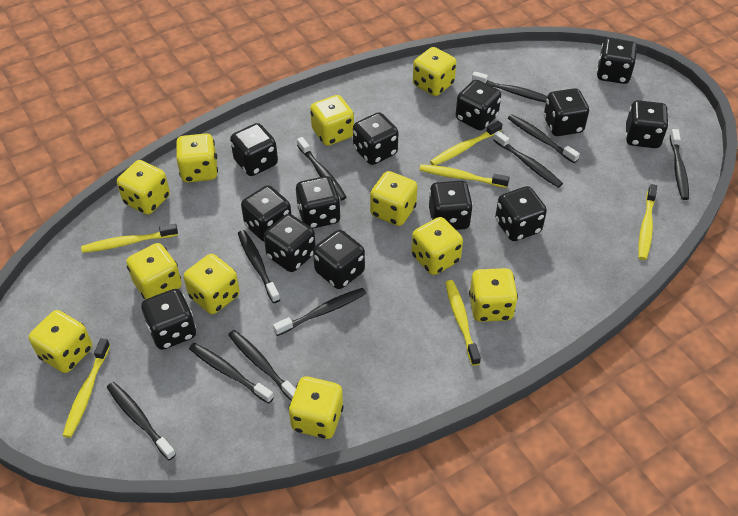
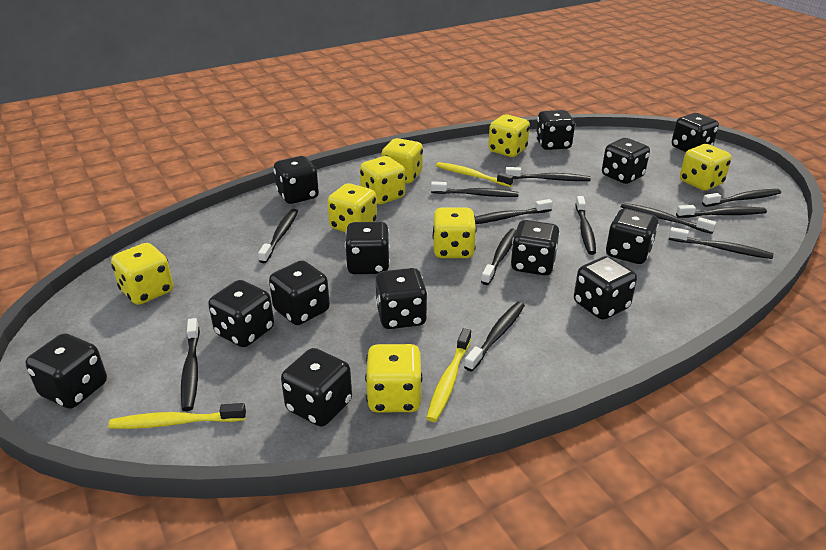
black toothbrush: [107,382,176,460] [189,343,274,404] [228,330,296,401] [238,230,280,303] [273,288,366,336] [297,137,347,201] [472,72,547,103] [493,131,563,188] [508,114,580,163] [670,129,689,200] = 10 -> [181,318,200,411] [258,209,298,263] [431,181,519,197] [464,302,525,371] [475,199,553,224] [481,229,516,285] [505,167,591,181] [575,196,596,255] [621,203,716,234] [669,227,773,259] [676,205,767,218] [702,189,781,207] = 12
yellow dice: [29,310,92,373] [117,160,170,215] [126,243,182,300] [176,133,218,182] [184,254,240,314] [288,376,344,439] [310,95,354,146] [370,171,417,226] [411,217,463,275] [413,47,456,96] [469,268,518,322] = 11 -> [111,243,173,305] [328,183,377,232] [360,156,405,205] [365,344,422,413] [381,138,423,183] [432,208,477,258] [488,114,530,157] [680,144,731,191] = 8
yellow toothbrush: [63,338,110,438] [81,224,178,253] [419,164,510,188] [430,121,503,165] [445,280,481,366] [638,184,657,260] = 6 -> [108,403,246,429] [426,328,471,422] [436,162,514,187] = 3

